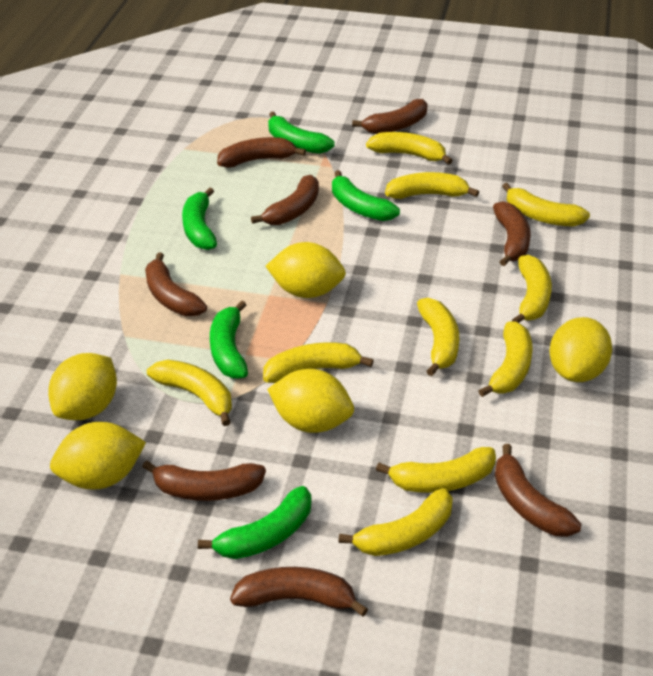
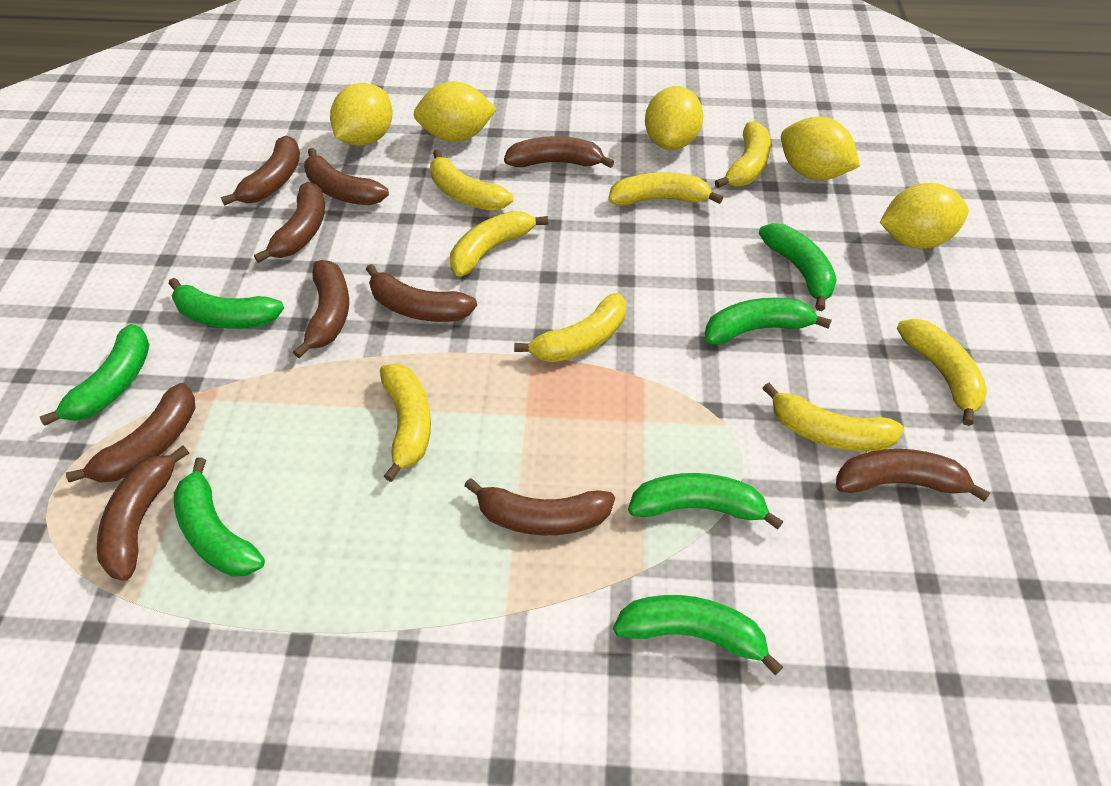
brown banana: [142,460,266,501] [145,252,207,316] [217,137,306,168] [230,567,368,616] [251,175,319,225] [352,99,428,134] [493,201,531,266] [495,444,582,537] = 8 -> [66,383,196,483] [97,445,189,581] [221,135,300,206] [254,182,325,263] [293,260,349,358] [304,148,389,205] [366,264,477,322] [464,478,615,535] [504,136,614,168] [836,449,990,502] = 10
green banana: [182,188,217,250] [198,486,311,559] [210,300,248,379] [268,111,335,154] [332,170,400,221] = 5 -> [40,324,150,426] [169,278,284,329] [174,458,265,577] [613,595,783,675] [628,473,784,530] [705,298,832,345] [759,223,837,311] = 7
yellow banana: [147,360,232,426] [263,342,374,383] [338,488,453,556] [366,132,453,165] [376,447,496,493] [385,172,479,199] [417,298,459,376] [479,322,533,397] [502,183,590,227] [512,255,552,323] = 10 -> [380,364,431,482] [430,149,513,211] [450,211,548,277] [514,293,626,362] [608,172,723,206] [715,121,771,188] [762,383,904,452] [897,319,987,426] = 8

